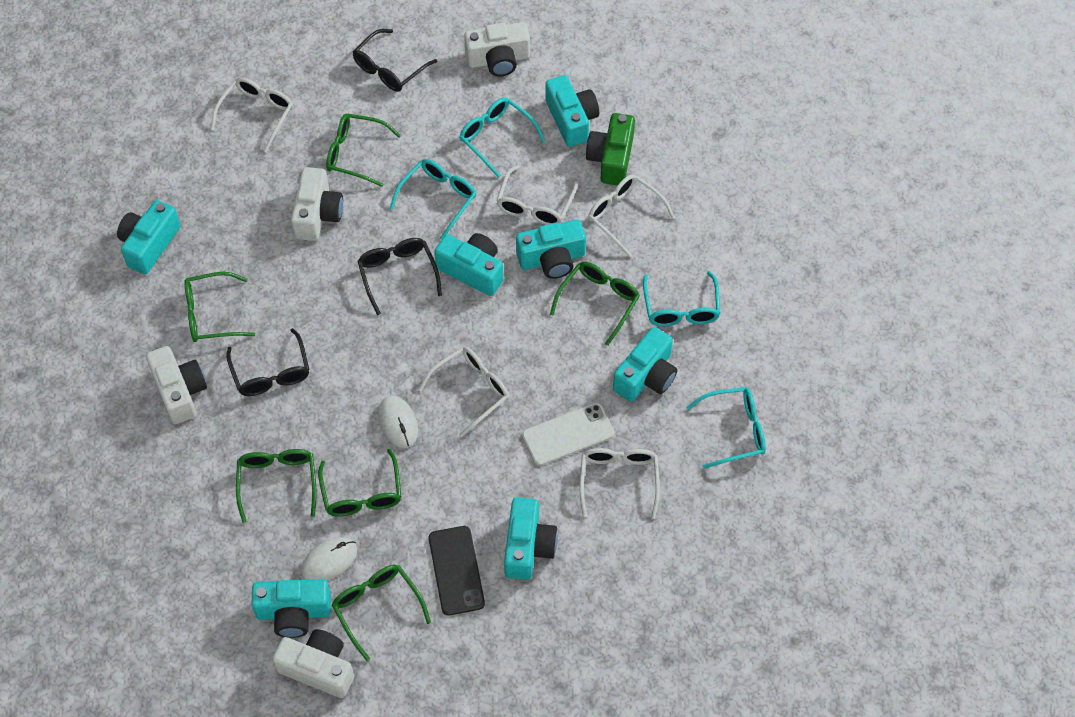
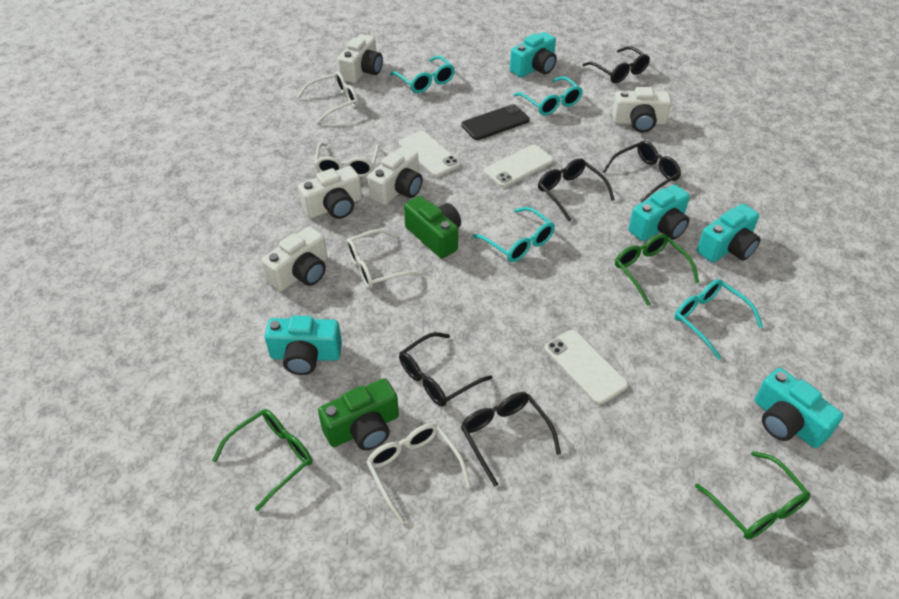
black glasses: [226,328,309,396] [353,29,437,92] [358,238,442,315] = 3 -> [399,332,492,407] [461,392,561,486] [538,158,615,222] [582,46,650,83] [602,141,681,202] = 5
green camera: [586,113,635,185] = 1 -> [318,378,399,450] [404,196,461,259] = 2
green glasses: [184,272,255,342] [236,449,317,523] [318,449,401,517] [326,114,401,187] [332,565,431,661] [550,262,640,346] = 6 -> [212,409,312,511] [615,234,699,306] [695,451,811,540] = 3
turquoise camera: [117,200,181,274] [252,579,331,638] [434,233,503,296] [504,497,558,580] [516,220,586,279] [545,75,599,147] [613,327,677,402] = 7 -> [265,316,342,375] [510,32,557,78] [628,185,690,241] [697,204,760,263] [754,368,843,448] = 5
white camera: [146,346,207,424] [273,629,354,698] [291,167,343,241] [464,22,530,77] = 4 -> [261,227,327,291] [298,166,362,219] [338,34,383,83] [368,147,423,205] [612,87,672,132] = 5
white glasses: [211,77,293,152] [418,347,509,437] [496,165,578,225] [580,448,660,519] [588,174,675,257] = 5 -> [297,71,358,124] [314,143,379,177] [346,229,423,289] [366,423,471,524] = 4
white mouse: [301,537,357,580] [378,396,418,448] = 2 -> none = 0
white phone: [522,403,614,466] = 1 -> [399,131,461,177] [484,145,554,187] [544,330,628,405] = 3

